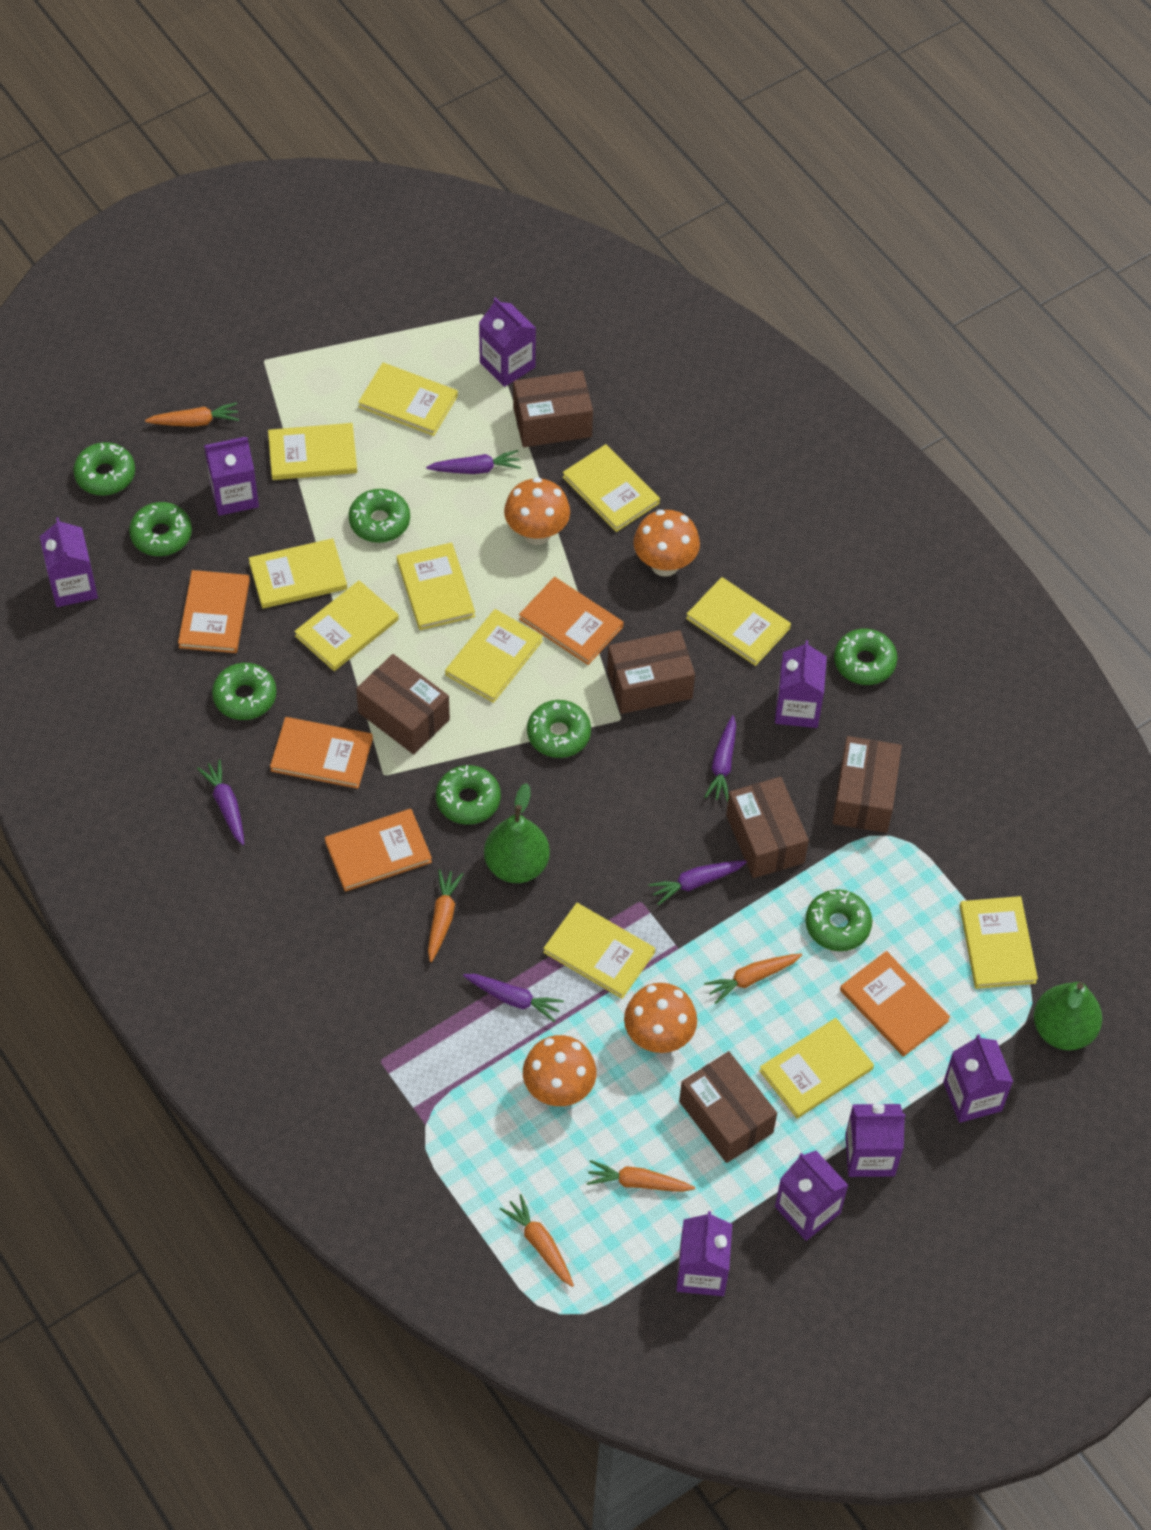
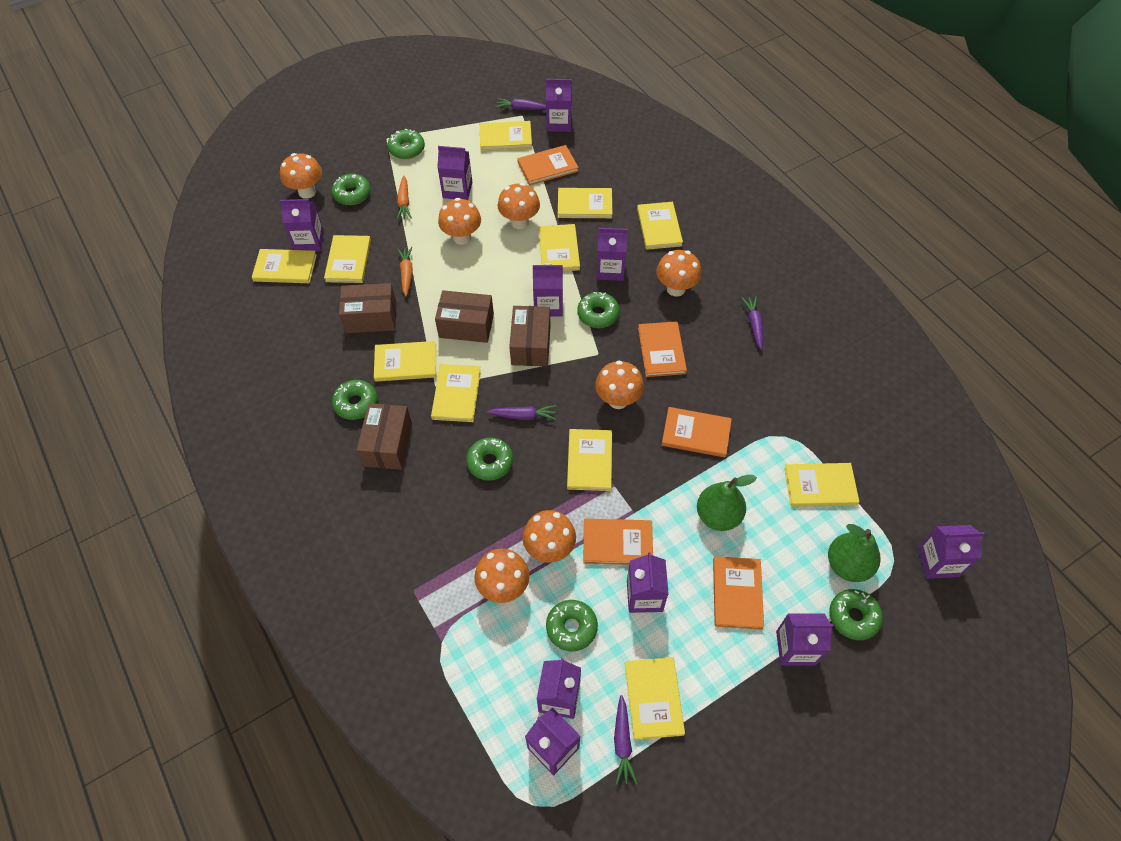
brown box: [356,654,450,754] [513,371,593,447] [607,630,695,714] [679,1051,777,1163] [726,777,809,878] [833,736,902,833] = 6 -> [339,283,397,333] [357,403,412,470] [435,290,494,343] [509,306,551,366] = 4
green donut: [73,442,135,495] [129,502,192,556] [212,663,277,720] [349,489,410,543] [436,765,501,825] [527,700,591,758] [805,889,872,951] [834,629,898,685] = 8 -> [332,174,371,205] [332,380,378,420] [387,129,425,159] [466,437,513,481] [546,600,598,652] [577,292,620,328] [829,589,883,640] = 7
orange carrot: [145,402,239,427] [428,870,463,962] [500,1194,574,1287] [587,1160,695,1192] [704,954,802,1004] = 5 -> [397,176,412,220] [397,247,413,297] = 2
orange mushroom: [504,477,570,545] [523,1035,597,1106] [624,983,697,1053] [634,510,700,577] = 4 -> [280,153,322,199] [438,198,481,245] [474,548,530,603] [498,183,540,229] [523,510,576,563] [595,361,644,409] [657,250,701,297] = 7
purple carrot: [197,759,244,845] [426,450,521,474] [463,974,564,1022] [648,860,747,905] [704,715,736,802] = 5 -> [487,405,556,420] [495,98,546,110] [614,695,637,785] [741,296,763,350] = 4
purple carton: [40,517,98,607] [204,437,259,516] [479,297,536,387] [676,1211,732,1296] [775,640,827,728] [775,1151,849,1241] [845,1104,905,1177] [943,1034,1013,1123] = 8 -> [280,199,324,251] [437,146,472,200] [525,708,581,776] [533,264,563,316] [537,658,581,719] [546,79,572,132] [596,228,628,281] [627,552,669,613] [776,613,833,666] [918,525,985,579] = 10

